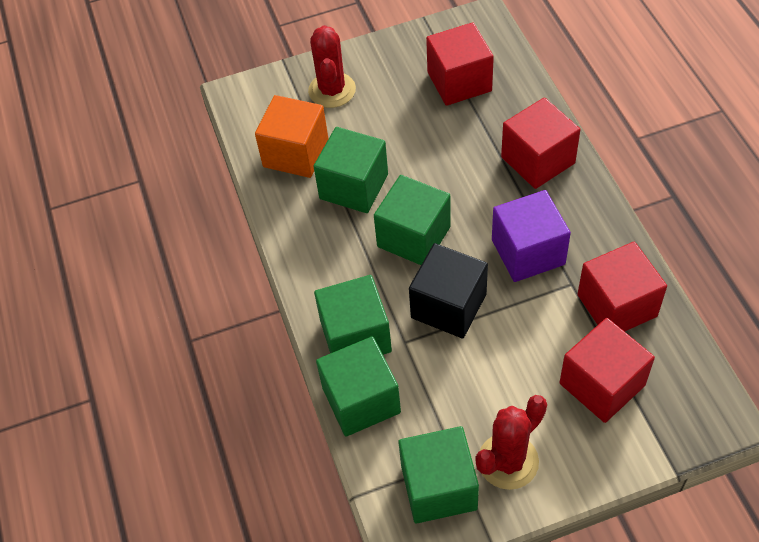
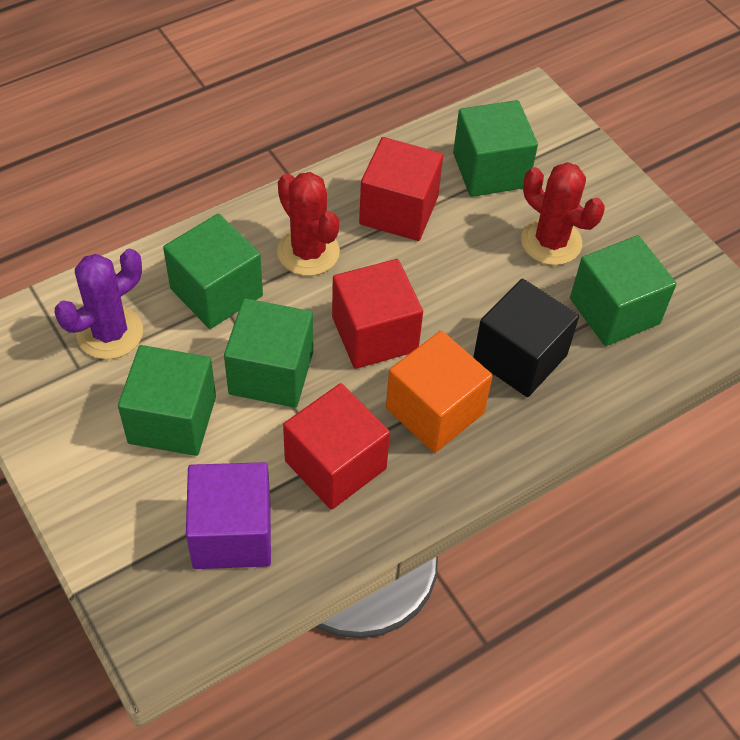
purple cactus: none = 0 -> [55,248,143,359] = 1
red cube: [426,22,494,106] [501,97,580,189] [559,318,655,423] [577,242,667,332] = 4 -> [283,383,390,510] [332,259,423,369] [359,137,443,241] = 3

